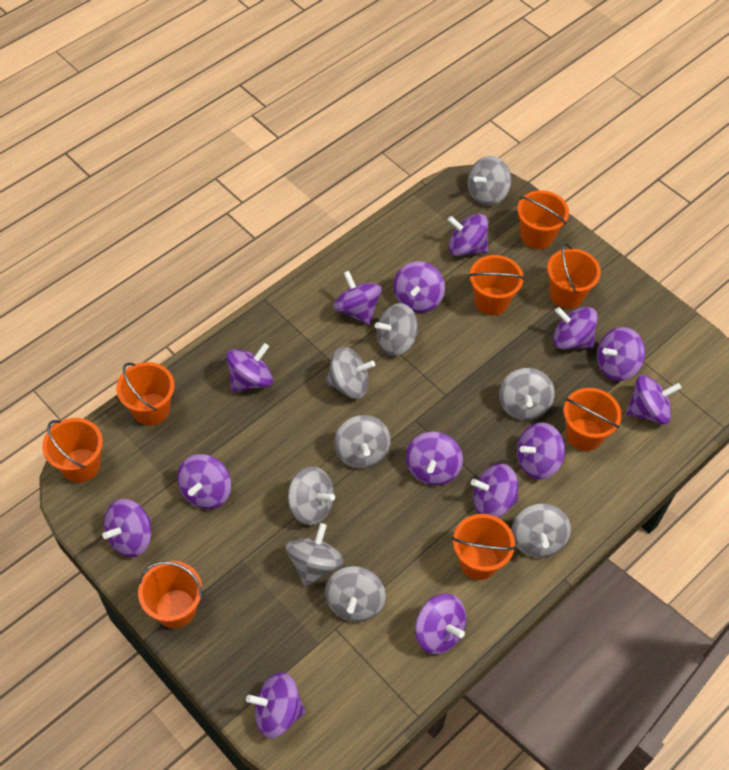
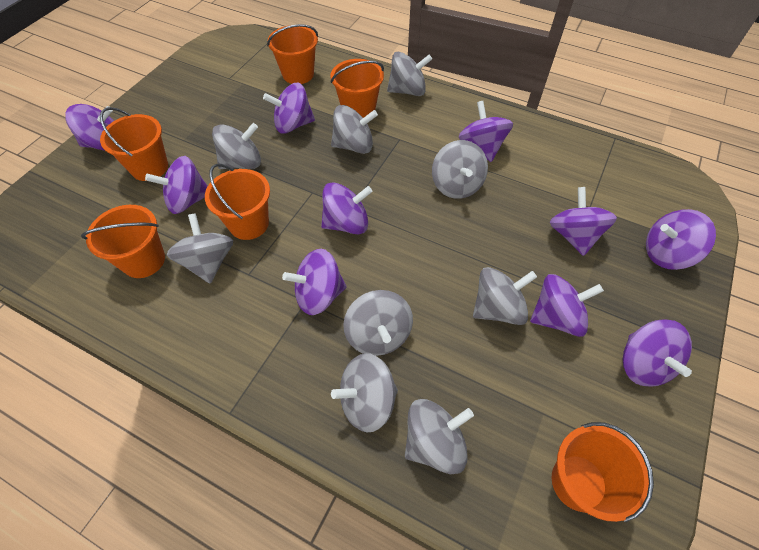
orange bucket: [42,418,103,483] [116,362,175,426] [138,561,203,628] [452,514,516,580] [469,255,524,315] [517,190,569,249] [547,243,601,309] [564,388,622,451] = 8 -> [81,205,165,278] [100,107,168,181] [205,164,270,240] [267,24,318,84] [330,59,384,118] [552,422,654,522] = 6
purple spinning top: [102,499,151,557] [177,454,231,509] [226,343,273,393] [246,672,306,739] [333,271,382,325] [394,261,445,313] [406,432,463,485] [415,594,466,654] [448,214,488,256] [471,463,519,518] [517,422,565,479] [553,307,598,349] [597,327,645,381] [626,375,681,424] = 14 -> [65,104,114,150] [145,156,208,214] [263,83,315,133] [282,249,346,315] [321,182,372,235] [459,101,513,162] [530,274,604,337] [550,187,617,256] [623,319,692,387] [646,209,716,270] = 10

